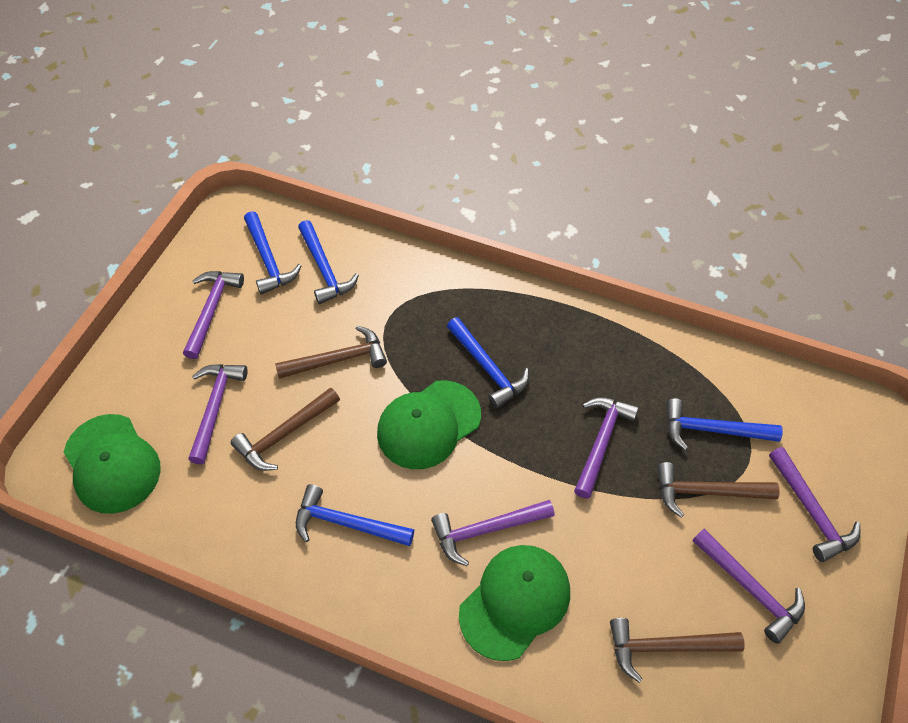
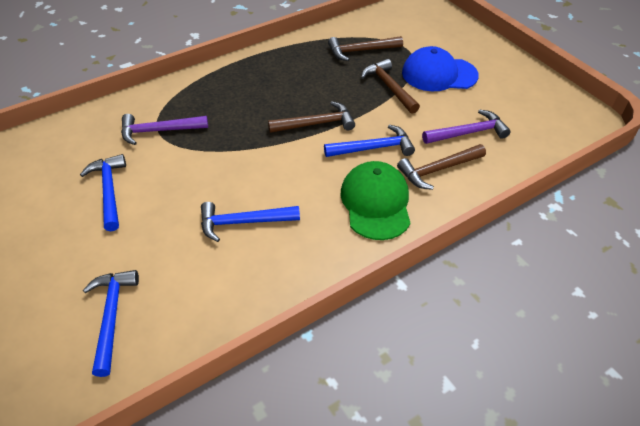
blue cap: none = 0 -> [402,46,479,91] = 1
blue hammer: [244,211,301,294] [296,484,414,546] [298,220,359,304] [447,317,529,409] [666,398,783,451] = 5 -> [80,154,126,231] [83,270,139,377] [201,202,300,242] [324,125,415,157] = 4
green cap: [63,414,161,514] [377,380,481,469] [459,545,570,661] = 3 -> [340,161,410,240] = 1
purple hammer: [183,271,244,359] [188,364,248,464] [431,500,555,566] [574,397,639,499] [692,528,805,644] [769,447,860,562] = 6 -> [121,114,208,145] [422,109,511,144] = 2

